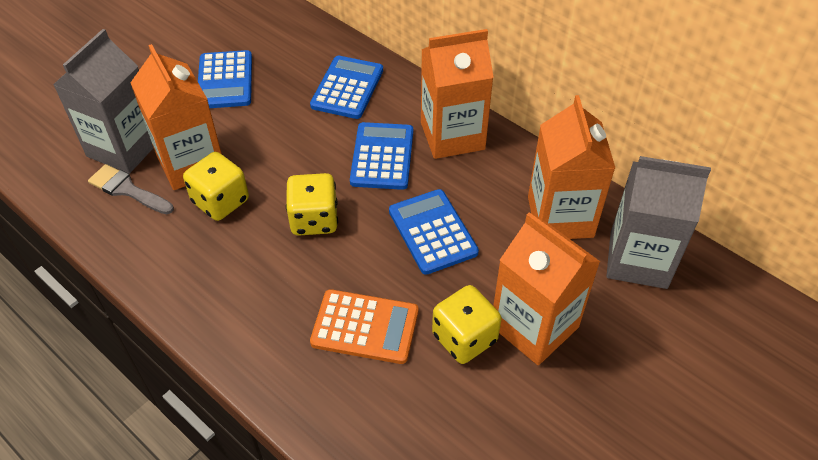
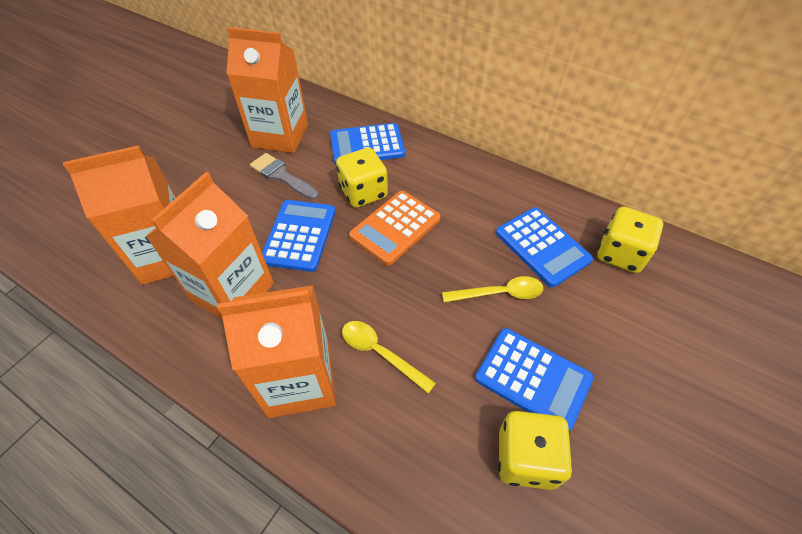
grey carton: [53,29,153,174] [606,156,711,289] = 2 -> none = 0
yellow spoon: none = 0 -> [342,321,436,394] [442,276,543,302] = 2

